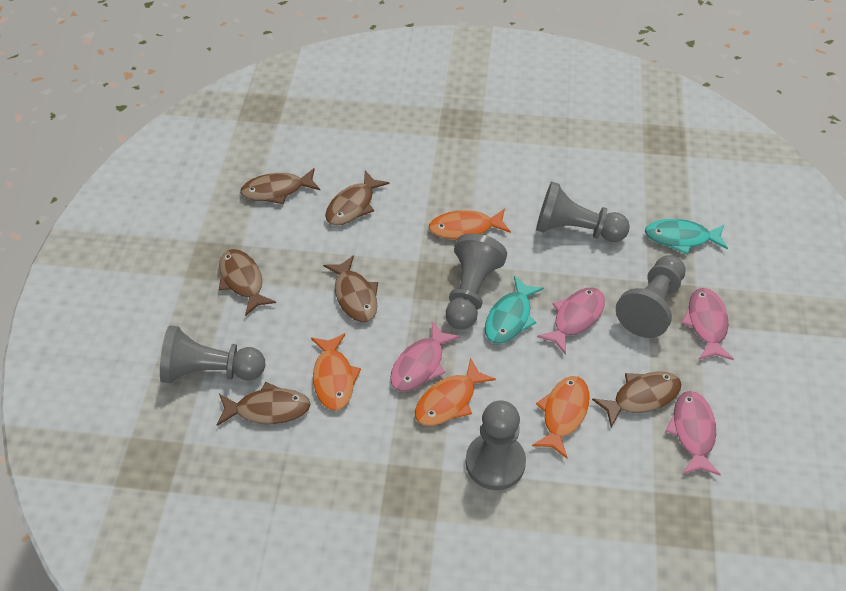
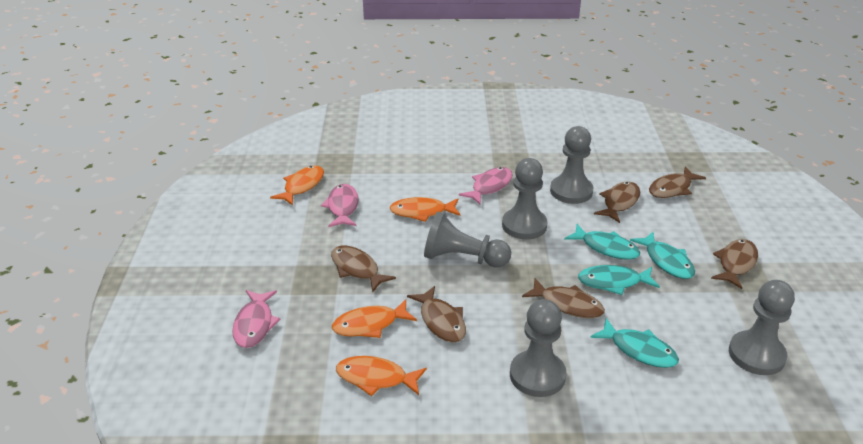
pink fish: [390,321,460,392] [537,288,605,355] [665,391,721,476] [682,288,734,360] = 4 -> [232,290,281,348] [321,184,359,227] [459,167,513,204] = 3
turquoise fish: [485,276,544,344] [645,219,728,255] = 2 -> [564,224,640,260] [578,265,660,295] [590,318,679,368] [630,232,695,279] = 4

